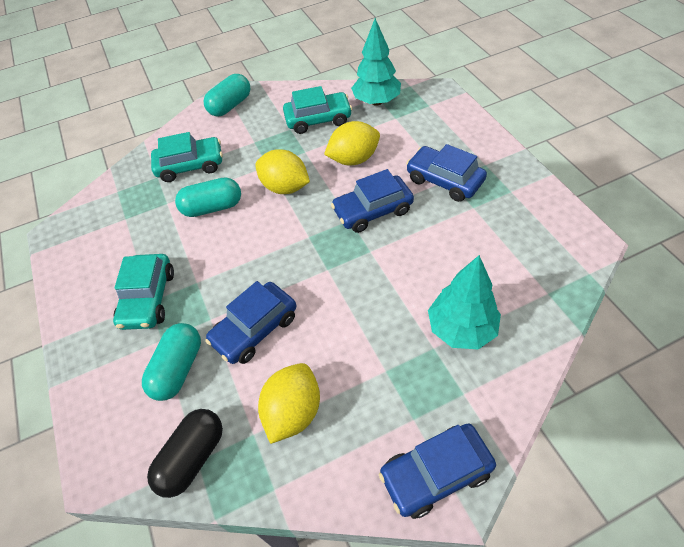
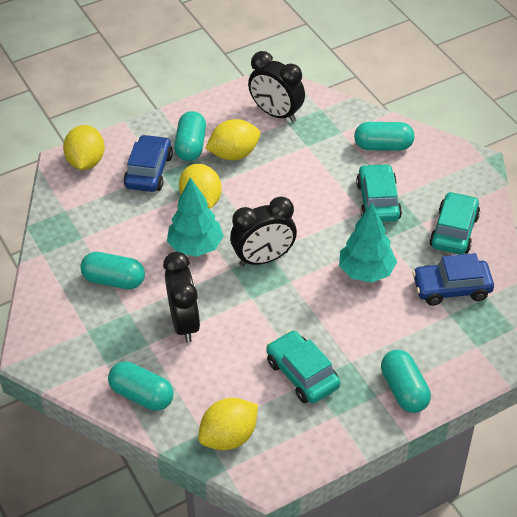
black capsule: [147,409,223,498] = 1 -> none = 0
black clock: none = 0 -> [163,251,200,343] [230,197,297,267] [248,51,305,122] = 3
blue car: [205,281,296,364] [331,169,414,233] [379,423,496,519] [406,144,487,202] = 4 -> [123,134,173,192] [412,253,494,306] = 2
turquoise capsule: [142,323,201,401] [175,177,241,217] [204,74,250,117] = 3 -> [80,252,145,289] [108,361,174,411] [174,111,206,161] [354,122,414,151] [381,350,431,413] = 5
yellow lemon: [255,149,310,194] [258,363,320,444] [324,121,380,165] = 3 -> [63,125,105,170] [179,164,222,209] [198,398,258,450] [205,119,260,160] = 4

